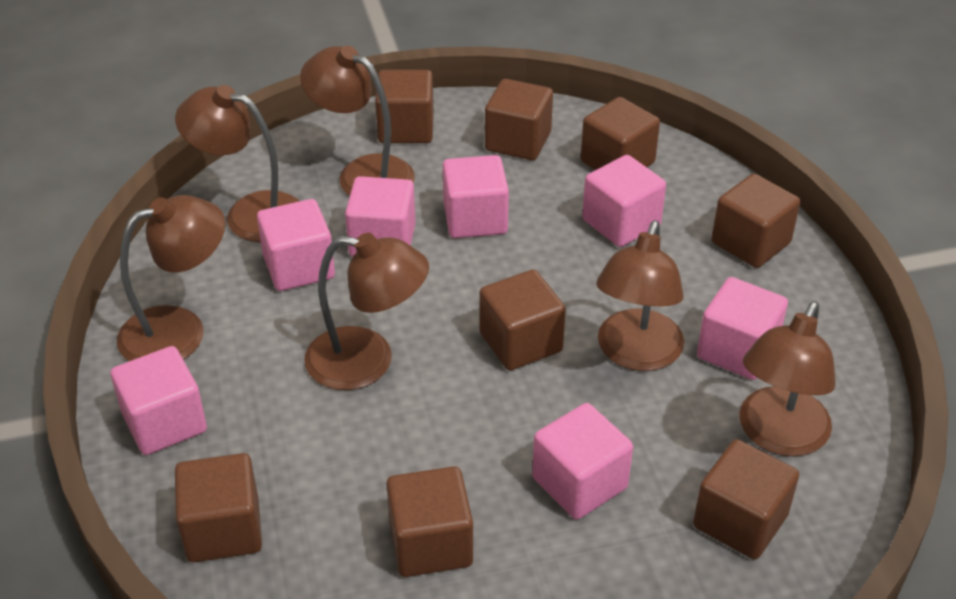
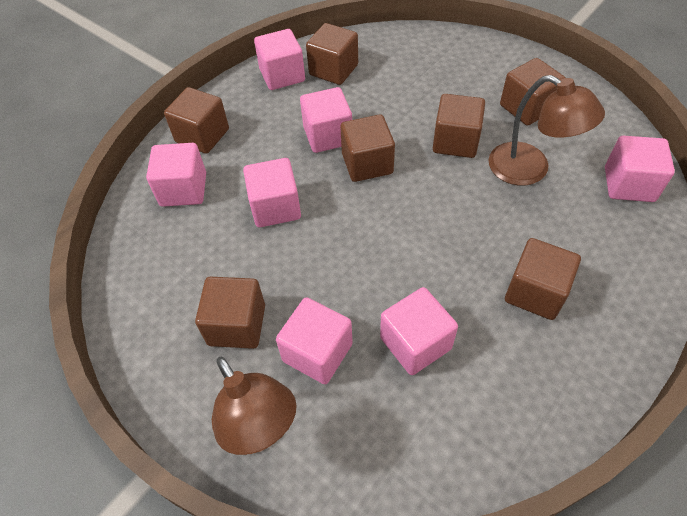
brown cube: [175,453,262,562] [375,70,434,143] [386,466,473,577] [479,269,566,370] [485,79,553,160] [581,97,660,170] [693,439,799,559] [712,174,800,268] = 8 -> [164,87,229,154] [195,277,265,349] [306,23,358,85] [340,115,395,182] [433,94,485,158] [500,58,566,126] [505,238,581,320] = 7
brown lamp: [117,195,225,361] [175,85,299,242] [300,46,415,196] [304,233,429,390] [596,220,684,371] [740,301,836,456] = 6 -> [212,357,297,455] [488,75,605,186] = 2

